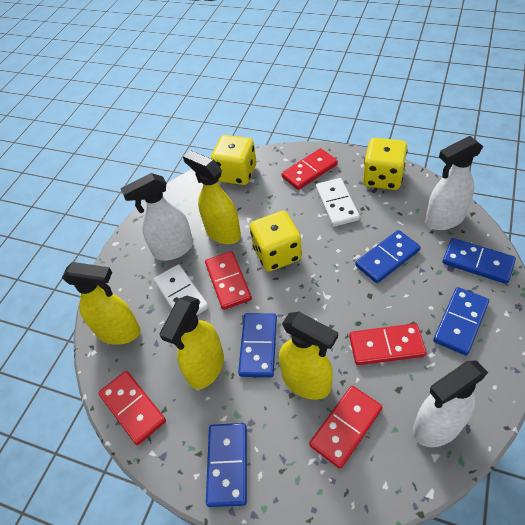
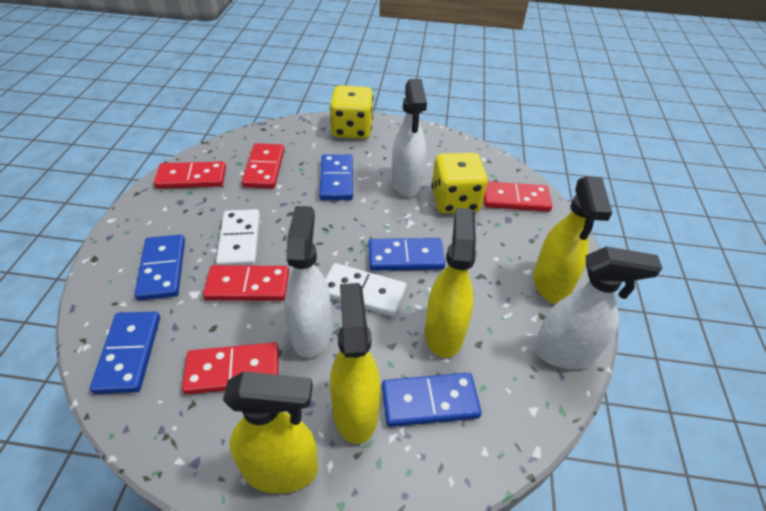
yellow dice: [211,135,256,185] [250,211,302,272] [363,138,408,190] = 3 -> [330,85,374,139] [431,153,488,213] = 2

